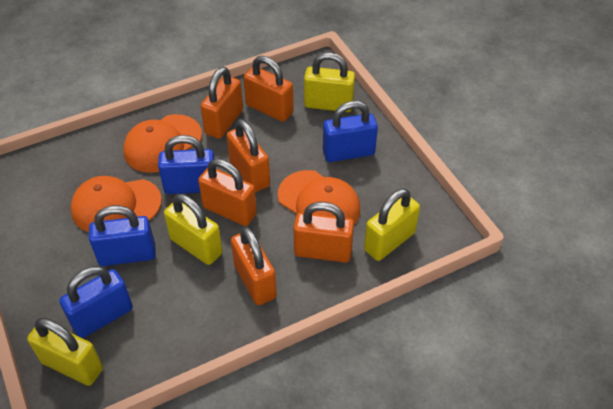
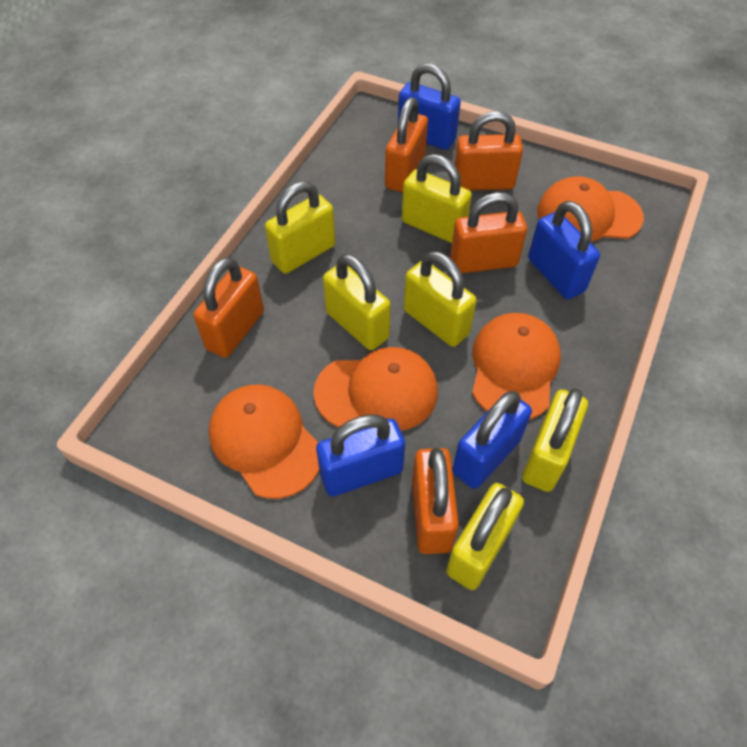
orange cap: [71,176,162,232] [123,114,202,173] [278,170,360,225] = 3 -> [209,385,320,499] [313,347,438,430] [472,313,561,420] [537,176,644,242] = 4
orange padlock: [198,159,257,226] [200,67,243,139] [226,119,270,192] [231,227,277,305] [243,56,293,122] [294,202,354,262] = 6 -> [193,257,264,358] [385,97,428,193] [412,448,459,554] [450,192,527,273] [454,111,523,190] = 5
yellow padlock: [27,318,103,386] [164,194,223,265] [304,52,355,112] [364,188,420,261] = 4 -> [265,181,336,274] [323,254,391,350] [402,154,472,243] [404,251,477,347] [446,483,524,590] [522,388,588,492] = 6

